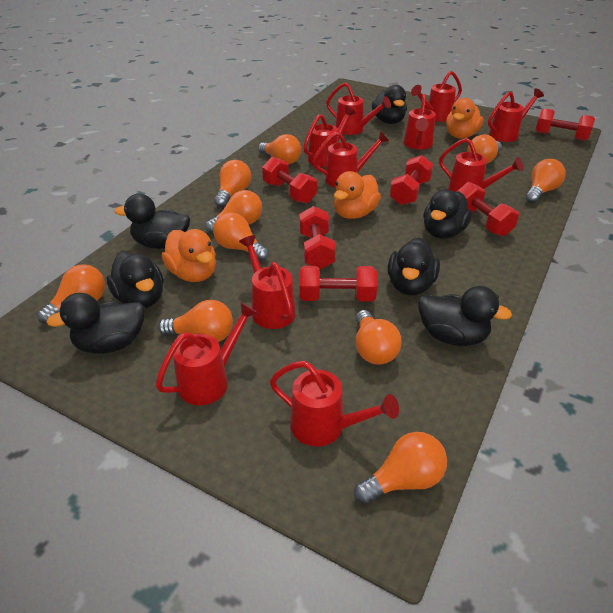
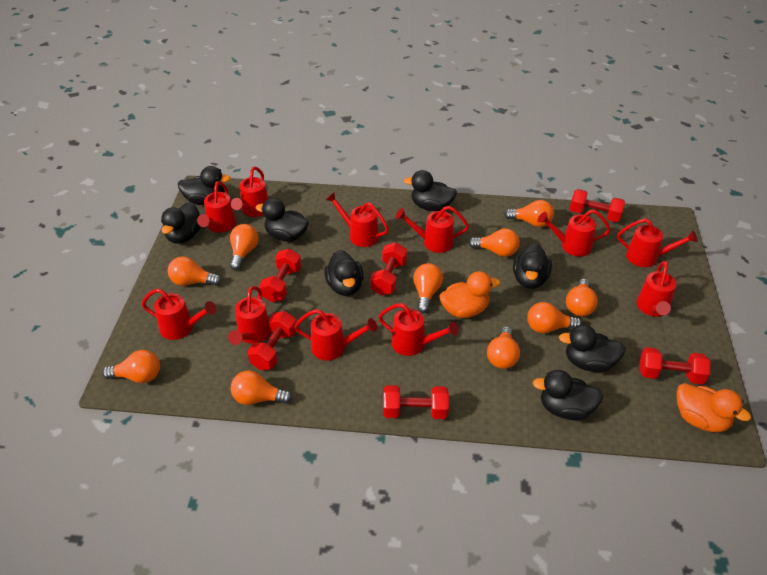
black duck: [46,293,145,354] [106,252,164,308] [114,194,190,249] [372,85,407,124] [387,238,440,296] [418,286,512,346] [423,189,472,239] = 7 -> [161,202,201,244] [178,166,231,205] [256,198,309,242] [324,250,364,296] [404,170,457,211] [513,243,552,289] [533,370,603,420] [559,324,626,372] = 8
orange duck: [162,229,216,282] [334,171,381,219] [446,98,484,139] = 3 -> [439,271,500,318] [677,383,751,432] = 2
red watering can: [156,302,258,405] [239,235,296,329] [270,361,399,447] [303,106,356,167] [312,131,389,187] [326,83,391,135] [404,94,436,150] [411,71,462,122] [439,138,523,192] [488,88,544,142] = 10 -> [142,288,217,340] [197,181,236,233] [228,286,271,345] [231,167,268,217] [294,309,377,361] [326,192,389,247] [378,303,459,356] [395,206,469,253] [538,210,610,257] [617,218,698,267] [636,261,677,317] = 11

